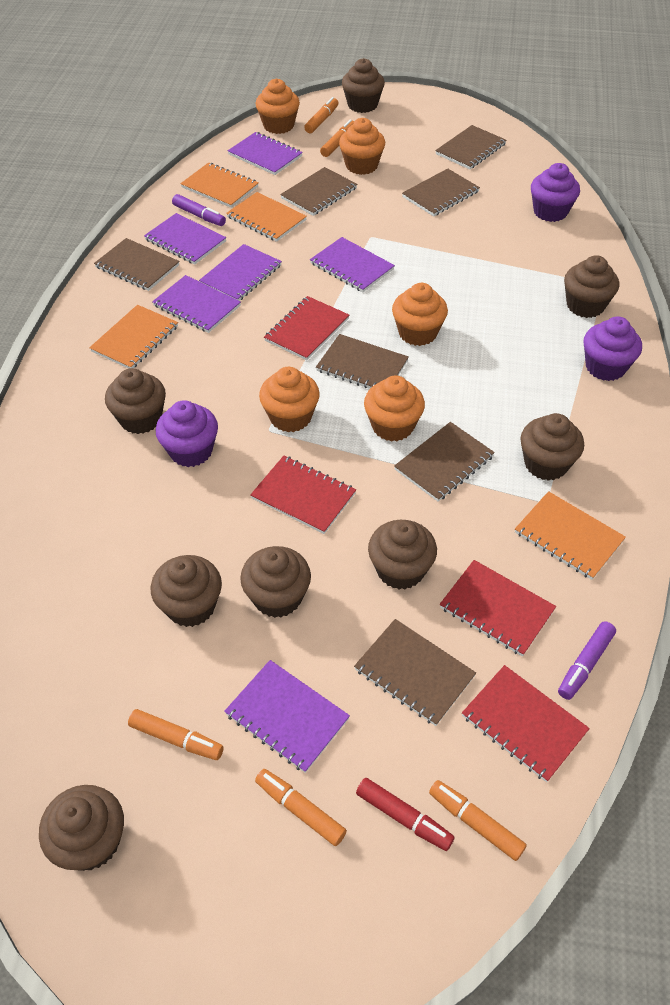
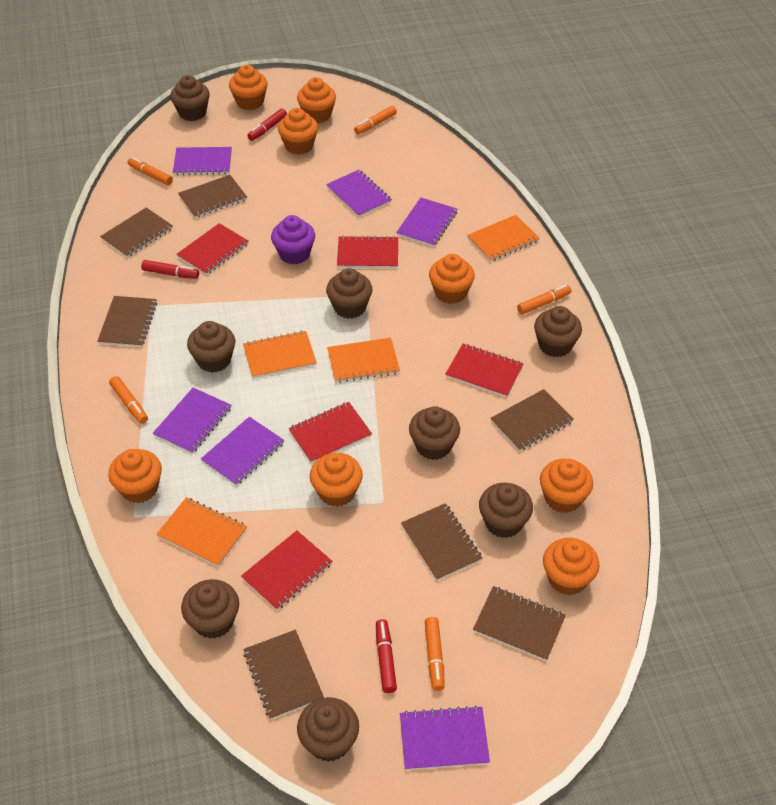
orange cupcake: [255,79,300,134] [259,367,320,432] [339,118,385,175] [364,375,425,442] [392,283,448,346] = 5 -> [108,449,162,503] [229,65,268,110] [278,108,318,155] [297,77,336,123] [310,453,363,507] [429,254,475,304] [540,459,593,513] [543,538,599,595] = 8
purple cupcake: [156,400,218,467] [531,163,580,222] [584,317,642,381] = 3 -> [271,215,315,265] = 1
purple marker: [172,194,226,226] [558,621,616,700] = 2 -> none = 0
red marker: [356,778,455,851] = 1 -> [141,260,199,279] [247,109,287,141] [376,619,397,693] = 3
red notebook: [250,456,356,534] [264,296,349,360] [440,560,556,656] [462,665,590,782] = 4 -> [176,223,249,275] [241,531,332,610] [289,402,372,463] [337,235,398,268] [445,344,524,398] = 5

